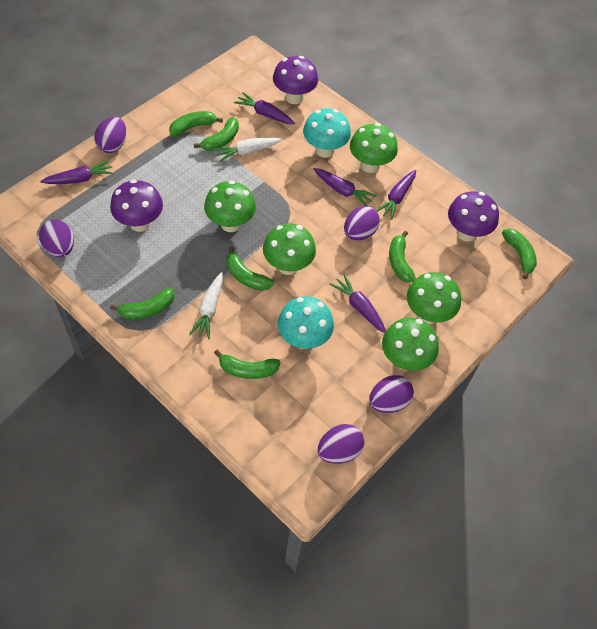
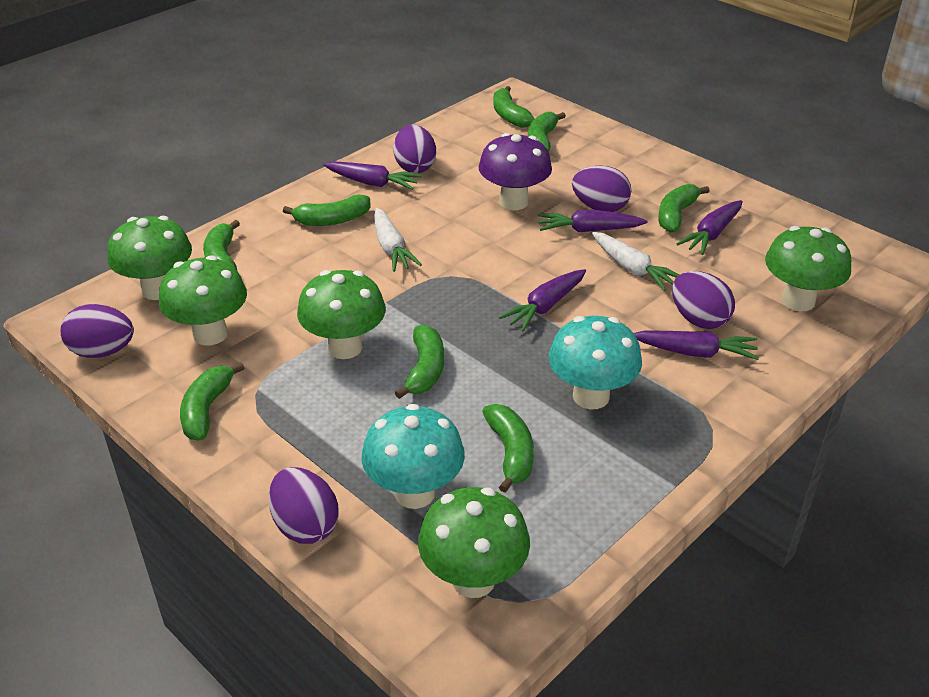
green banana: [110,287,175,320] [169,111,223,137] [194,117,239,151] [214,350,281,379] [226,247,273,291] [389,231,416,282] [502,228,537,279] = 7 -> [180,362,244,440] [203,220,240,270] [283,195,371,226] [395,325,444,399] [482,404,534,493] [493,86,535,128] [528,112,566,152] [658,184,709,232] = 8
purple mushroom: [110,180,163,232] [273,56,318,104] [448,191,499,242] = 3 -> [479,133,552,210] = 1

